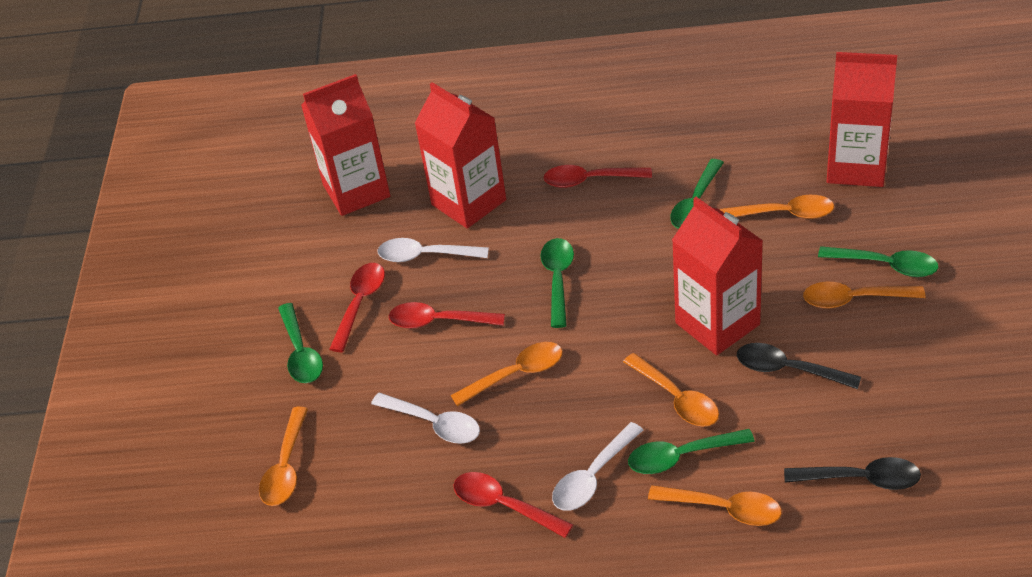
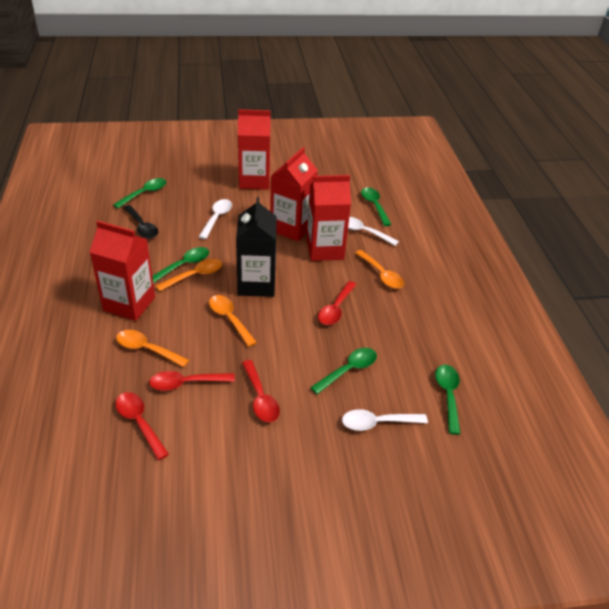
black carton: none = 0 -> [236,197,277,297] = 1
black spoon: [737,343,861,389] [784,457,921,490] = 2 -> [123,205,158,239] = 1
orange spoon: [259,407,308,506] [450,342,563,406] [623,353,719,427] [648,485,782,526] [720,195,834,219] [803,282,925,308] = 6 -> [116,330,189,367] [156,259,222,292] [209,295,257,347] [355,250,404,289] = 4

